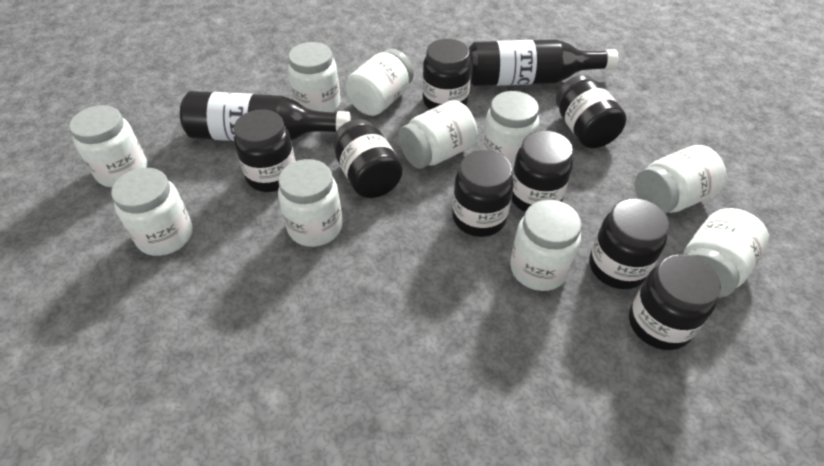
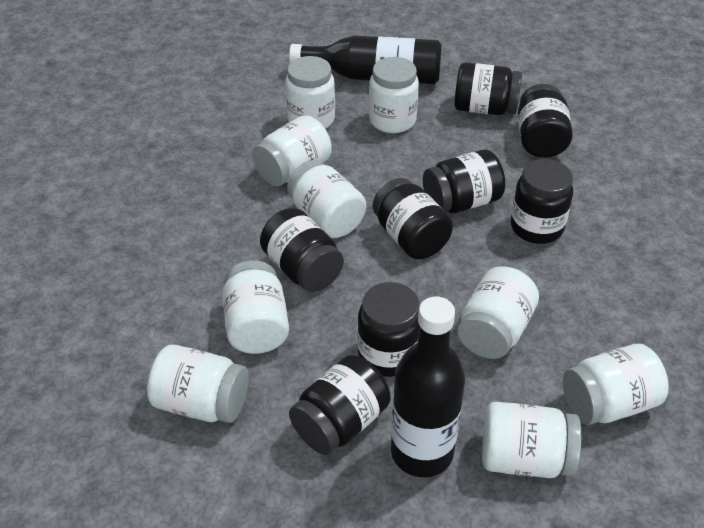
white jar: [69,105,147,187] [111,168,193,256] [278,159,343,247] [288,42,340,112] [345,49,414,116] [398,100,477,169] [482,91,539,170] [510,200,582,291] [635,145,726,214] [683,208,769,298] = 10 -> [147,345,249,423] [222,260,289,354] [253,115,332,186] [285,56,335,129] [287,160,366,238] [369,57,419,133] [458,266,539,359] [482,402,581,478] [563,344,669,425] = 9

